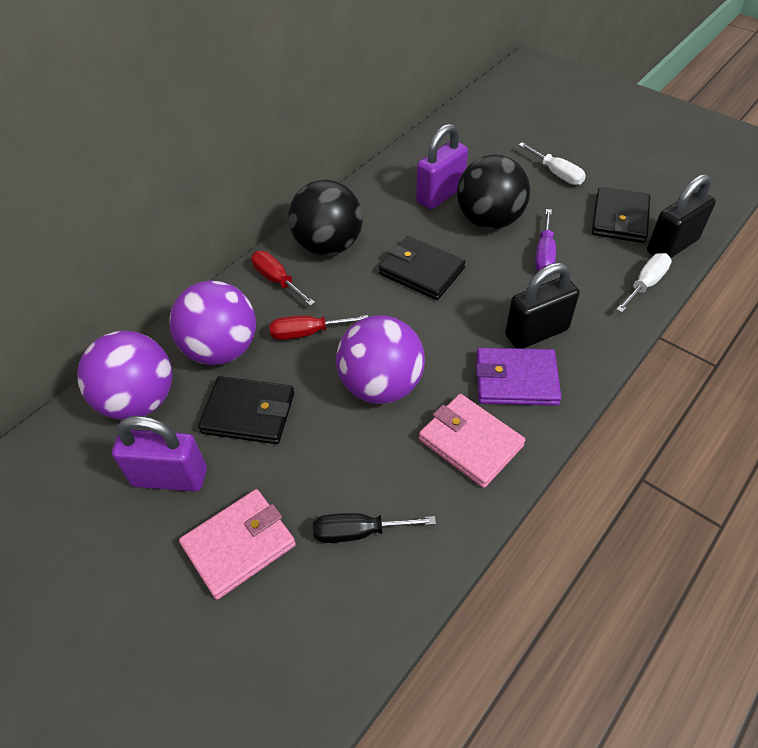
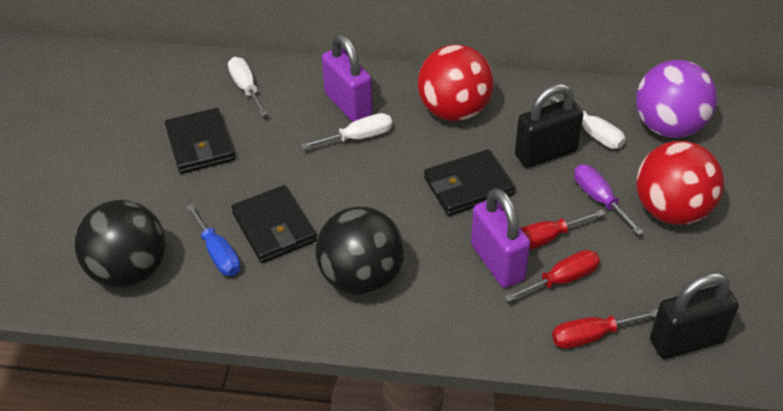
black screwdriver: [313,513,436,543] = 1 -> none = 0
blue screwdriver: none = 0 -> [186,204,241,276] = 1
pink wallet: [179,489,296,600] [419,394,525,488] = 2 -> none = 0
purple ball: [77,331,172,420] [169,280,256,365] [336,315,425,404] = 3 -> [636,60,717,138] = 1
purple wallet: [476,348,561,406] = 1 -> none = 0
red ball: none = 0 -> [418,44,494,121] [636,141,724,225] = 2
red screwdriver: [251,251,315,306] [269,315,368,340] = 2 -> [504,250,600,302] [521,209,605,250] [552,309,658,349] = 3
white screwdriver: [518,142,586,185] [616,253,672,313] = 2 -> [228,57,268,116] [301,113,392,149] [549,95,625,149] = 3

